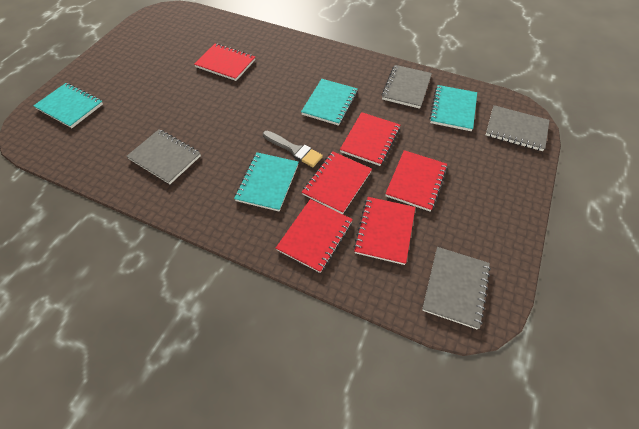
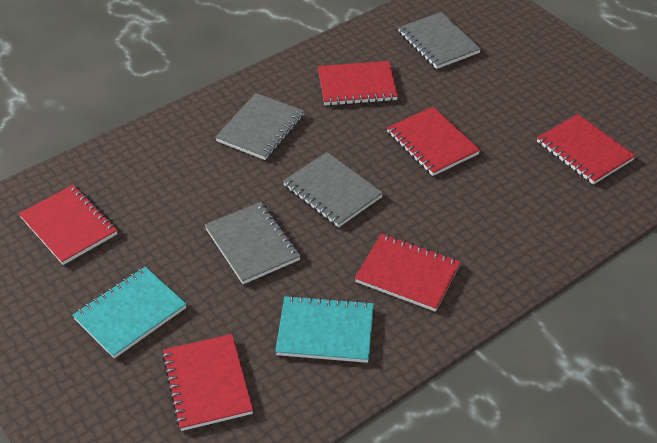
grey brush: [263,131,323,167] = 1 -> none = 0
turquoise notebook: [33,83,103,128] [234,152,299,212] [301,79,358,126] [429,85,477,131] = 4 -> [72,267,186,359] [275,295,374,363] = 2

